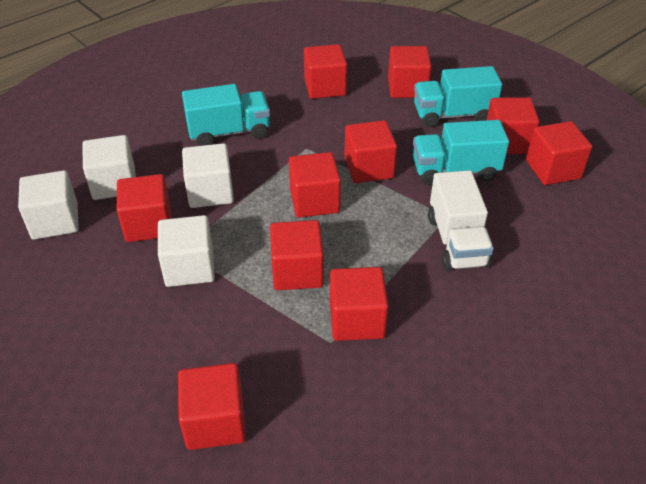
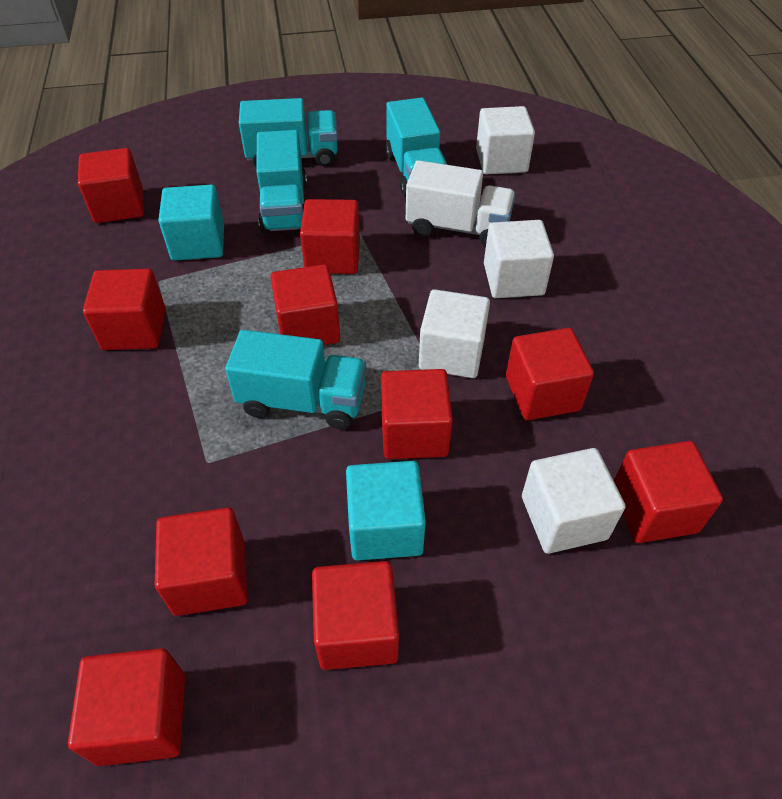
turquoise cube: none = 0 -> [158,185,224,261] [346,461,426,561] = 2
turquoise truck: [182,84,270,146] [413,120,509,185] [414,66,502,127] = 3 -> [225,330,366,429] [239,98,338,167] [256,130,307,234] [385,98,447,197] = 4

